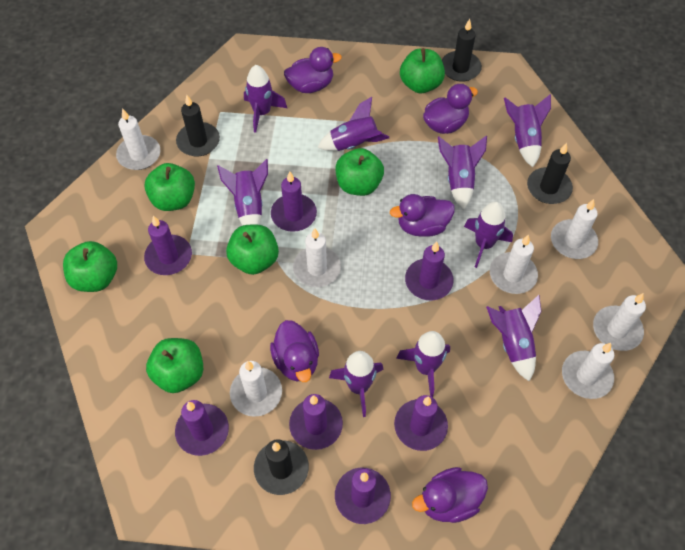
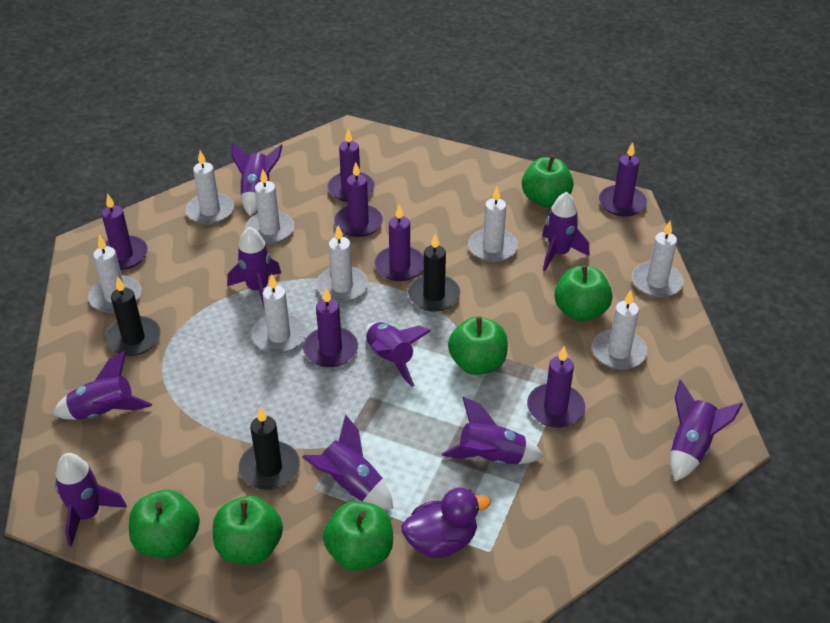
black candle: [176,95,220,156] [254,439,309,495] [442,19,482,82] [527,143,573,204] = 4 -> [105,276,160,356] [239,407,300,490] [408,234,460,312] = 3
purple duck: [270,320,319,382] [284,47,342,93] [390,194,455,237] [412,467,488,523] [423,84,478,134] = 5 -> [401,487,491,558] = 1
white candle: [116,108,160,170] [230,361,282,417] [293,228,341,287] [490,235,538,294] [551,199,598,259] [562,343,614,399] [593,293,646,351] = 7 -> [88,235,142,313] [186,150,234,225] [245,169,294,244] [252,274,306,353] [316,225,368,303] [468,187,518,262] [592,290,648,370] [632,221,684,298] = 8

